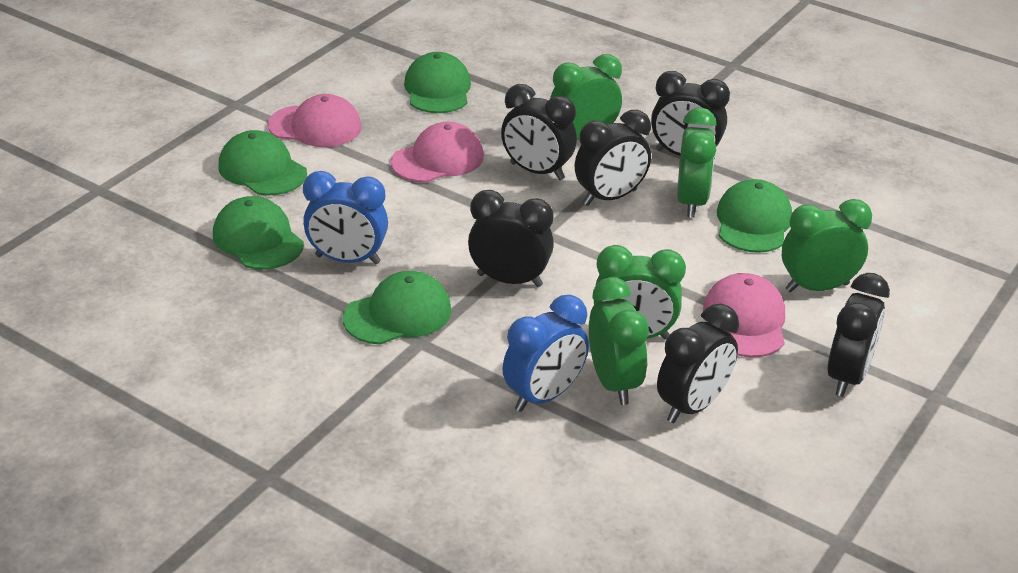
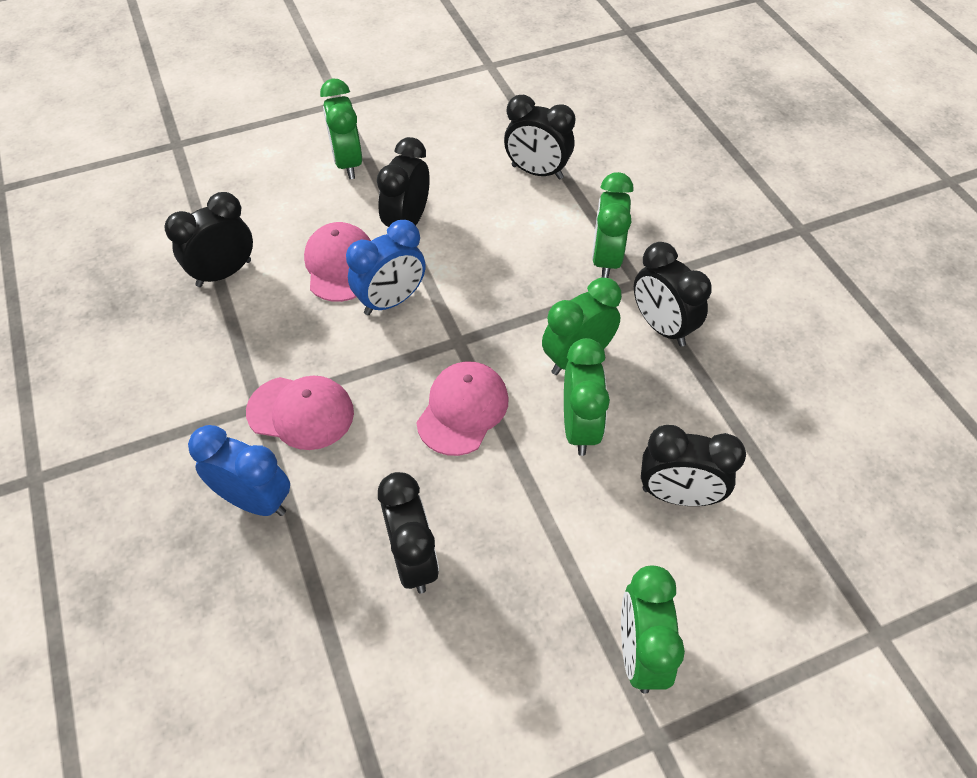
green cap: [213,196,304,270] [218,130,307,196] [343,271,452,345] [404,52,471,113] [717,179,792,253] = 5 -> none = 0

